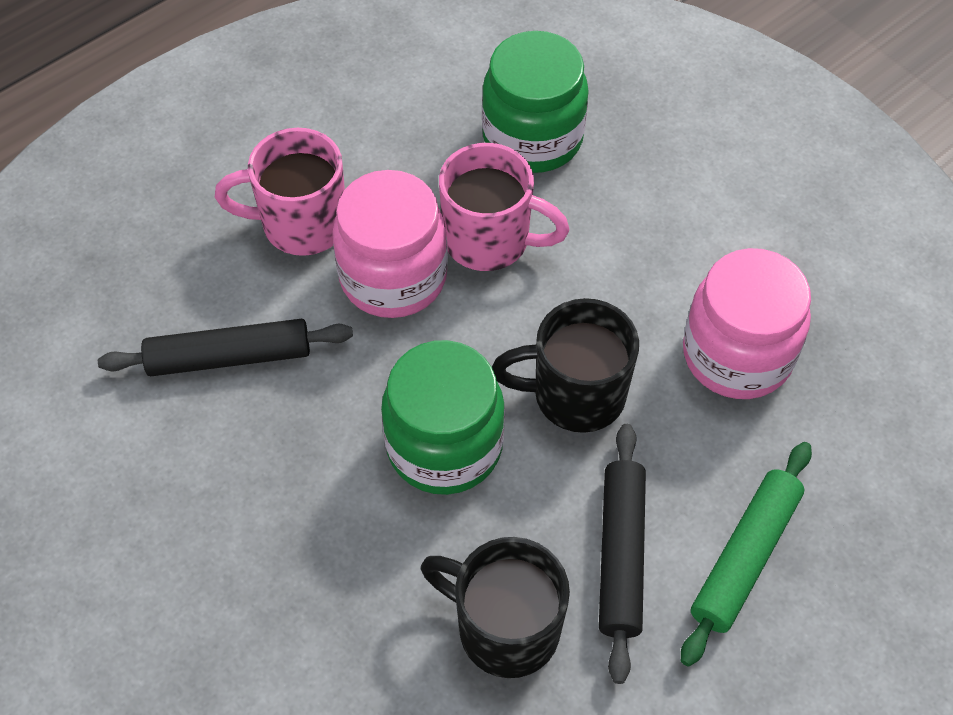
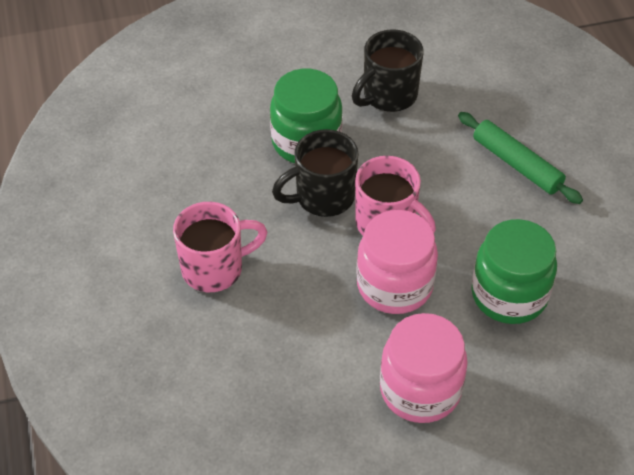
black rolling pin: [98,319,353,376] [599,424,646,684] = 2 -> none = 0

